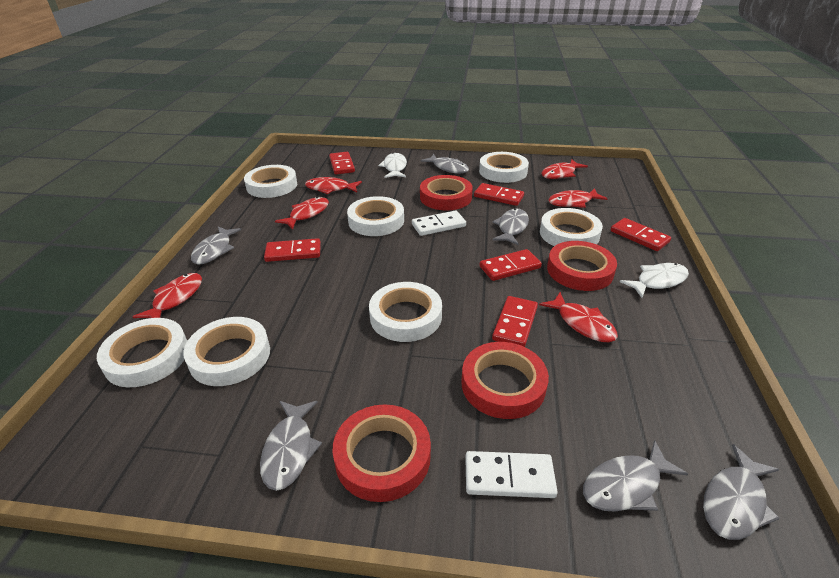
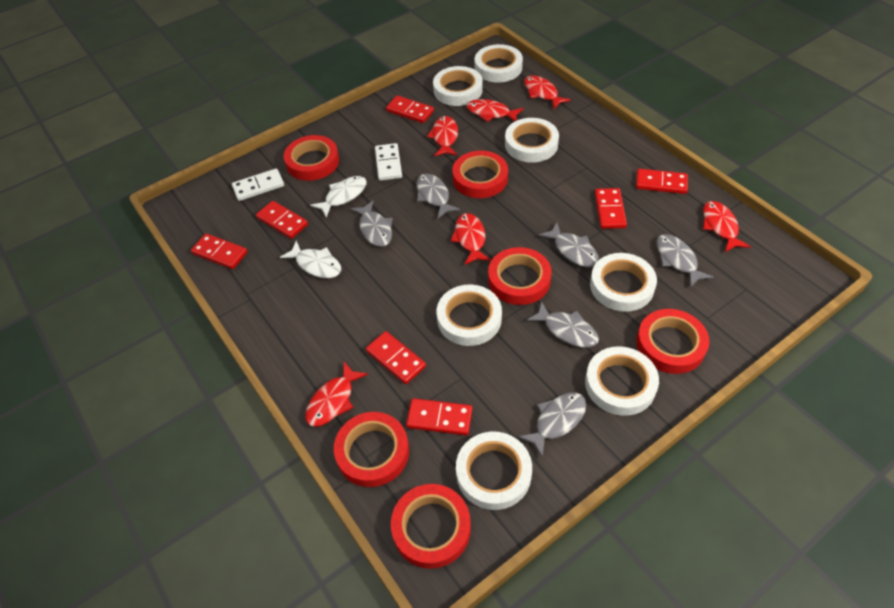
red domino: [264,238,321,262] [329,152,355,174] [474,183,524,206] [480,249,542,281] [492,296,538,347] [611,218,671,251] = 6 -> [191,234,247,269] [256,201,308,239] [366,331,426,384] [386,96,434,123] [406,398,472,435] [595,188,627,229] [636,169,688,194] = 7
red tape: [333,404,431,502] [420,175,473,211] [462,342,549,419] [547,241,617,291] = 4 -> [284,135,339,181] [334,412,409,487] [391,484,471,569] [452,151,508,198] [488,247,552,305] [636,309,709,374] = 6

